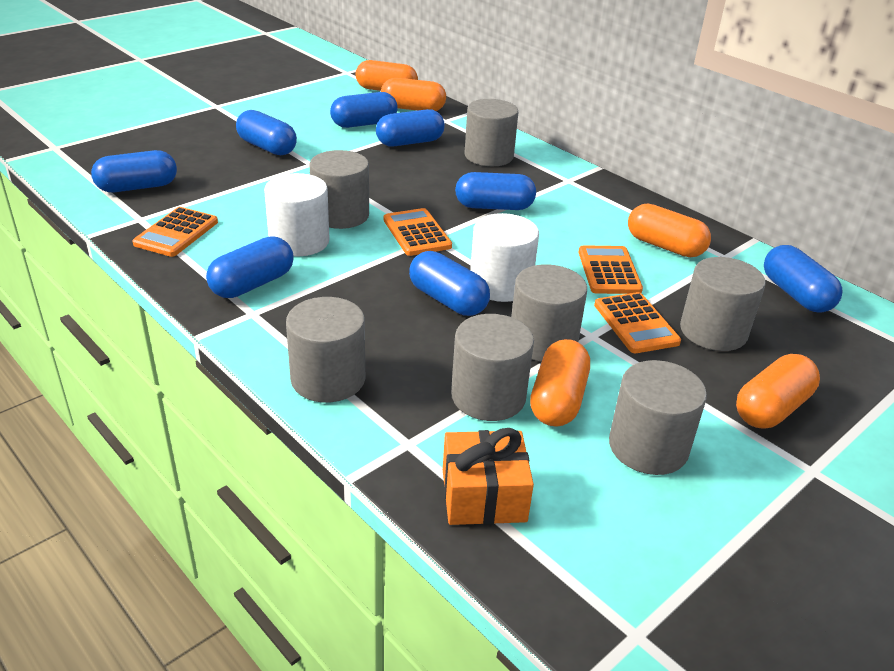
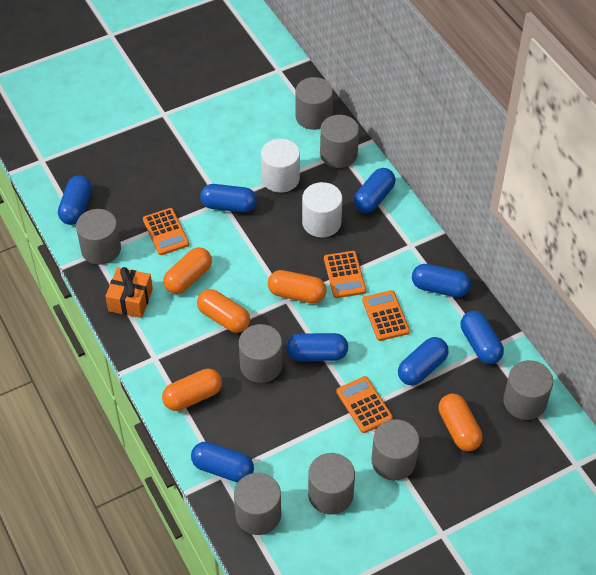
grey cylinder: [286,297,365,403] [309,150,369,229] [451,314,534,421] [465,99,518,166] [511,264,587,361] [609,360,707,475] [680,257,766,351] = 7 -> [76,209,121,265] [234,473,281,535] [239,324,282,383] [296,77,333,130] [308,453,355,515] [320,115,359,168] [372,419,419,480] [503,360,553,420] = 8

